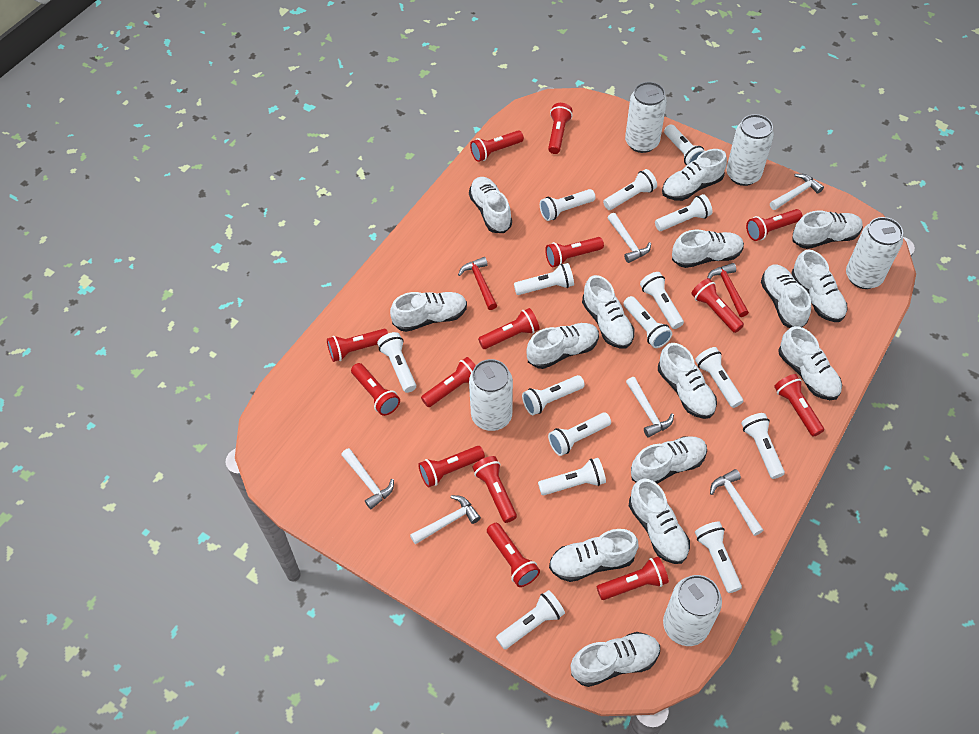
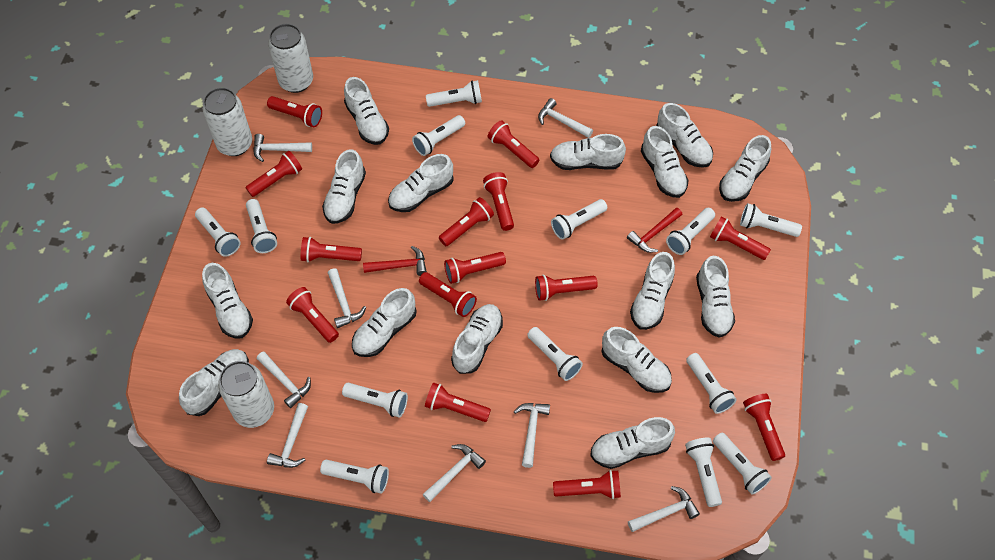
white can: [469,359,513,431] [625,82,667,153] [663,575,722,646] [726,114,774,186] [846,217,903,289] = 5 -> [203,88,252,156] [218,361,274,428] [268,24,313,93] = 3
white flashlight: [377,332,416,393] [496,590,565,649] [514,263,574,295] [522,375,585,415] [538,458,606,495] [540,189,595,221] [548,412,611,456] [603,169,657,210] [623,296,672,348] [640,272,684,329] [655,194,712,231] [664,125,705,165] [695,347,743,408] [695,522,742,593] [741,413,785,479] = 15 -> [195,208,241,257] [246,199,277,253] [320,460,389,494] [342,383,408,418] [412,115,465,156] [426,80,482,107] [527,327,583,381] [551,199,607,240] [666,208,715,255] [685,438,722,507] [686,353,737,414] [713,433,772,495] [740,203,802,237] = 13
white hammer: [341,448,394,509] [410,495,481,544] [608,213,651,263] [626,377,674,437] [710,469,764,536] [770,174,824,210] = 6 -> [253,134,312,162] [257,351,311,408] [267,403,308,468] [328,268,366,328] [422,444,486,502] [513,403,550,468] [538,98,593,138] [628,486,700,532] = 8

